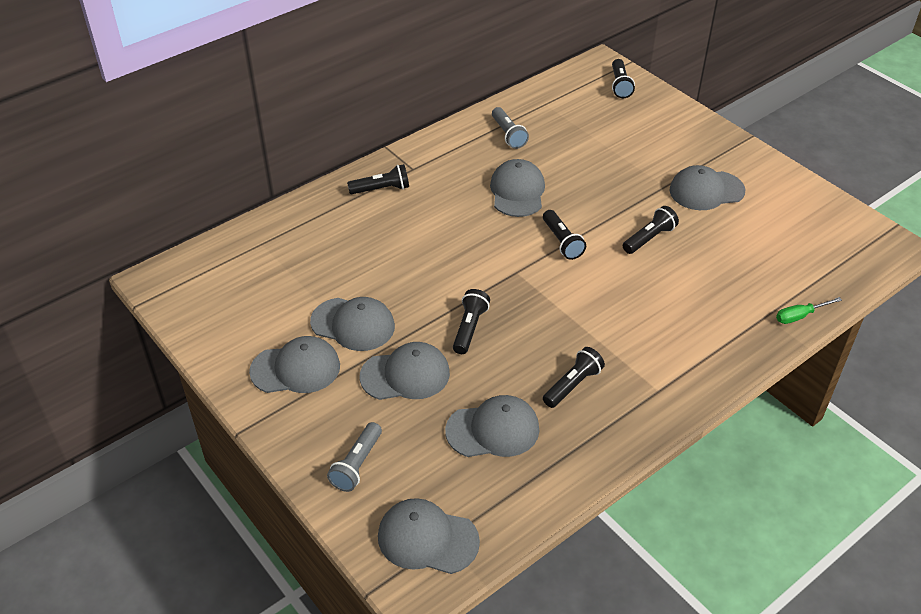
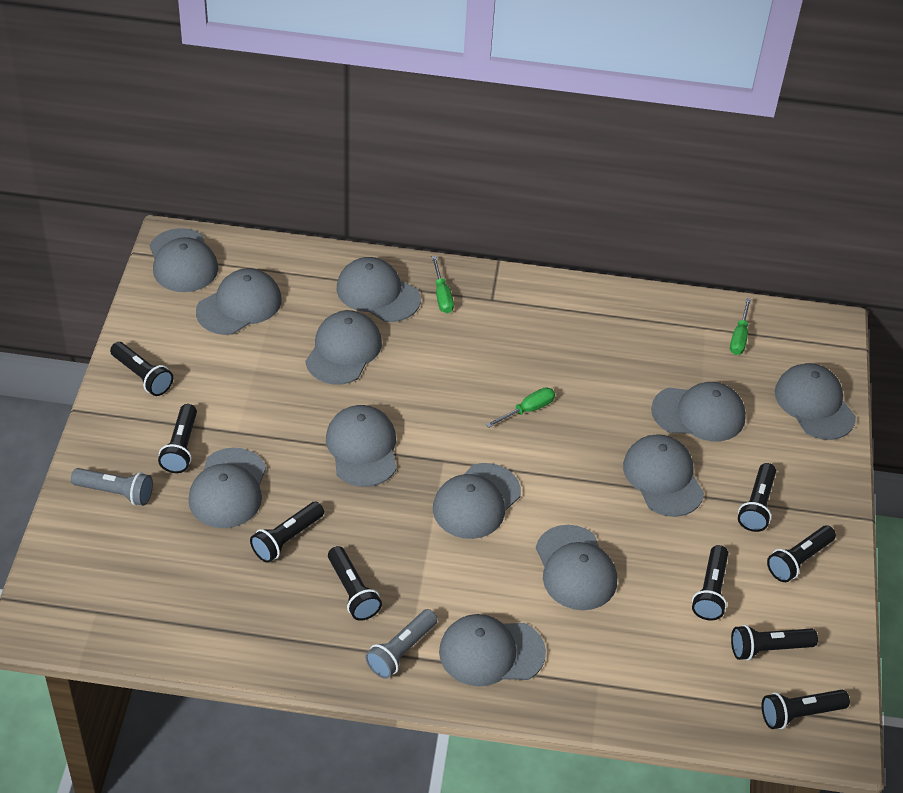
black flashlight: [347,164,409,194] [453,289,490,354] [543,210,586,260] [543,347,605,408] [612,59,635,98] [623,206,679,254] = 6 -> [110,342,173,396] [158,404,197,473] [250,502,324,563] [328,546,382,621] [692,545,728,620] [731,625,818,660] [738,463,776,532] [762,690,850,729] [767,525,836,582] = 9
green screwdriver: [776,297,842,324] = 1 -> [432,256,454,313] [486,387,555,428] [730,298,751,355] = 3
grey cap: [249,336,340,393] [310,297,395,351] [360,342,450,400] [378,498,480,574] [445,395,539,457] [490,159,545,217] [670,165,745,210] = 7 -> [150,228,218,292] [188,448,266,528] [196,268,282,335] [305,310,382,384] [326,405,397,487] [337,257,421,322] [433,463,521,539] [439,614,546,686] [536,525,617,610] [623,434,704,517] [651,382,746,442] [775,363,856,440] = 12

